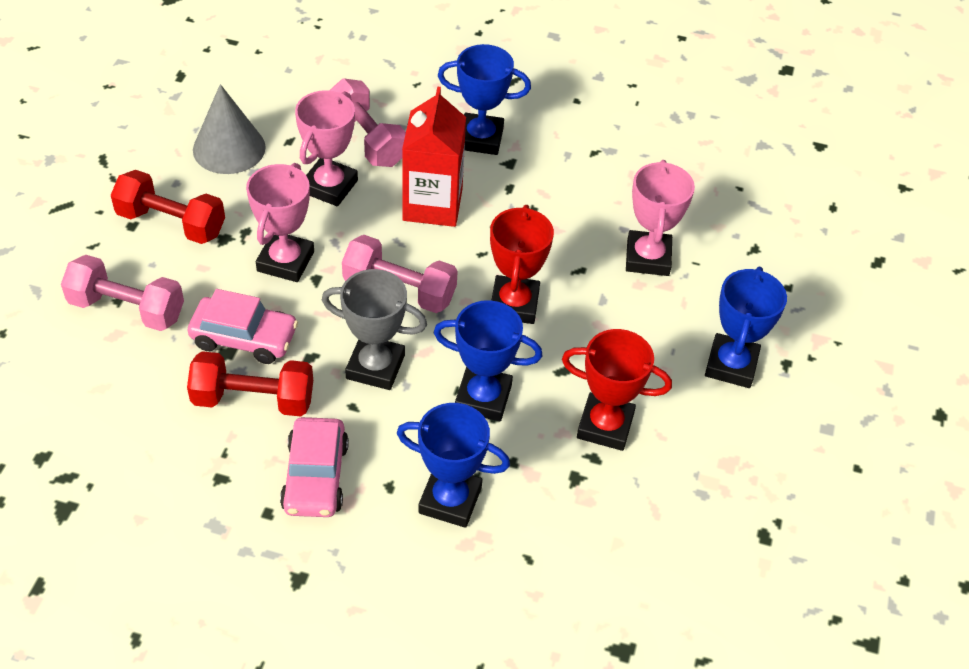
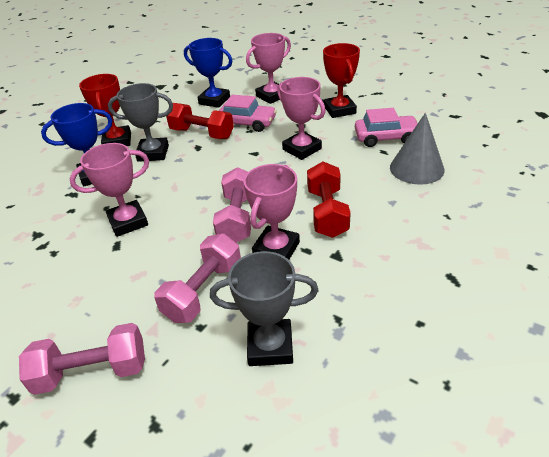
blue trophy: [397,403,510,528] [434,300,543,421] [438,44,531,155] [705,266,787,388] = 4 -> [41,103,113,187] [184,38,233,108] = 2
grey trophy: [322,269,427,390] = 1 -> [108,83,173,162] [210,251,318,366] = 2
pink trophy: [246,163,314,282] [295,90,358,206] [626,160,695,276] = 3 -> [69,143,149,237] [243,164,300,260] [246,33,291,104] [277,77,326,160] = 4
red carton: [402,86,466,227] = 1 -> none = 0

